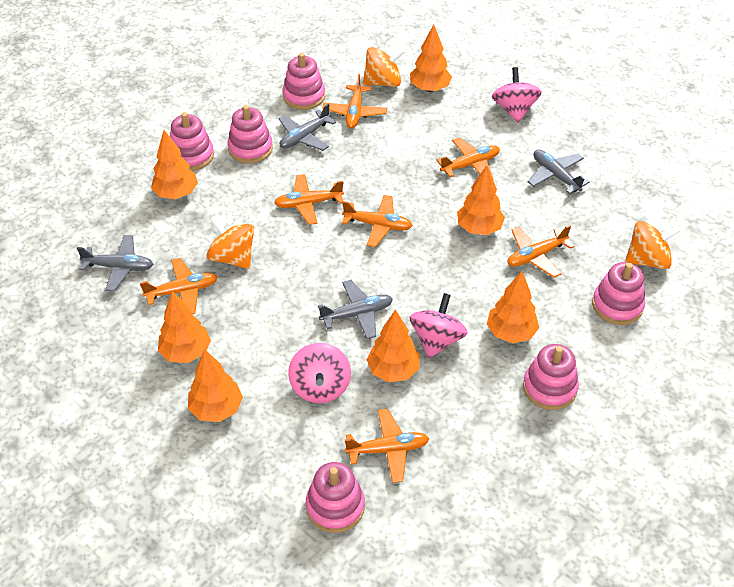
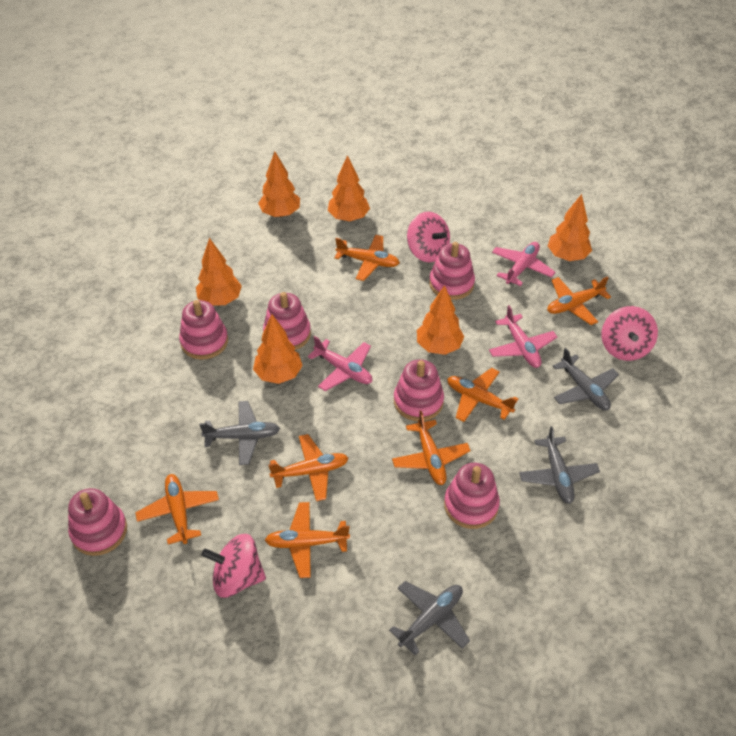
orange spinning top: [207,216,254,269] [363,47,405,87] [625,221,681,269] = 3 -> none = 0
orange tree: [151,130,198,199] [158,291,211,363] [188,350,243,422] [366,309,420,382] [410,24,452,92] [457,165,505,235] [487,271,539,343] = 7 -> [196,238,242,306] [253,314,303,384] [258,152,300,217] [328,155,370,221] [417,285,464,355] [548,194,592,261] = 6
pink plane: none = 0 -> [308,336,372,391] [489,305,557,368] [492,242,556,286] = 3

